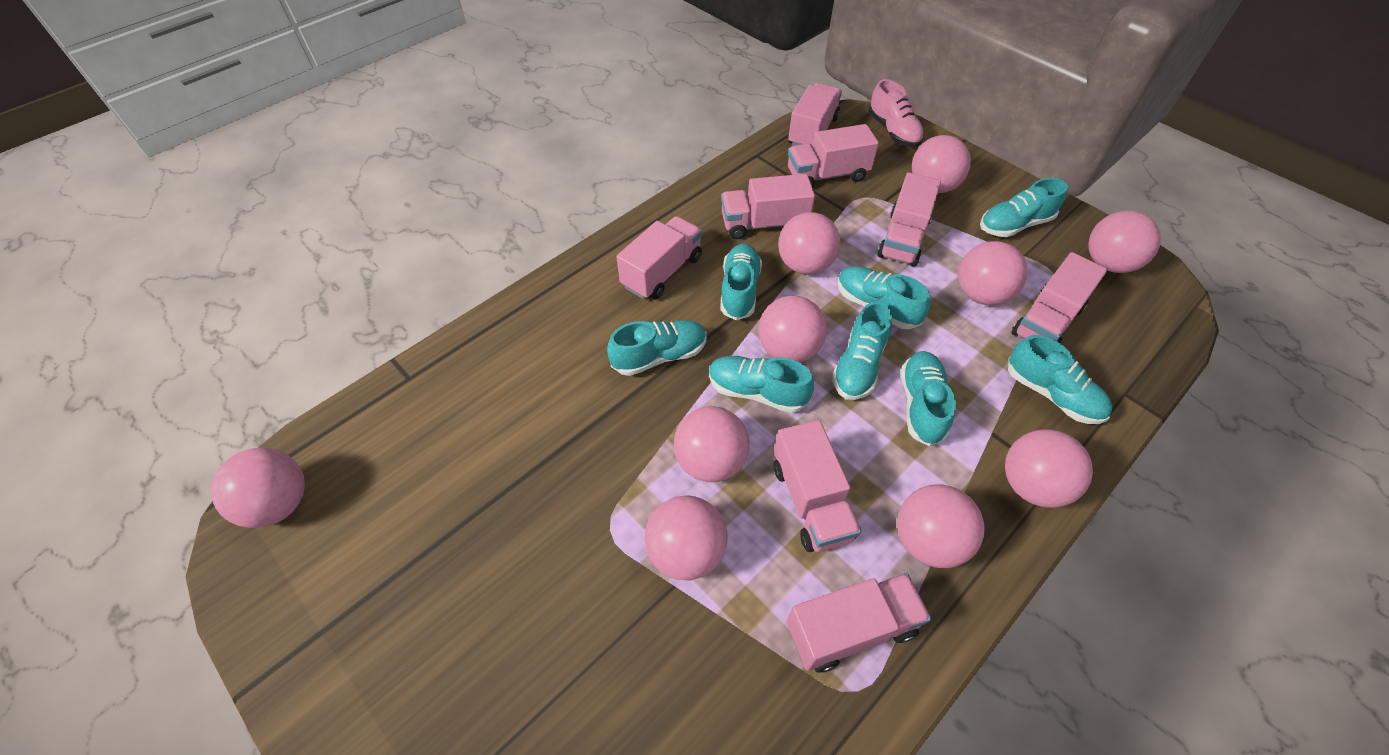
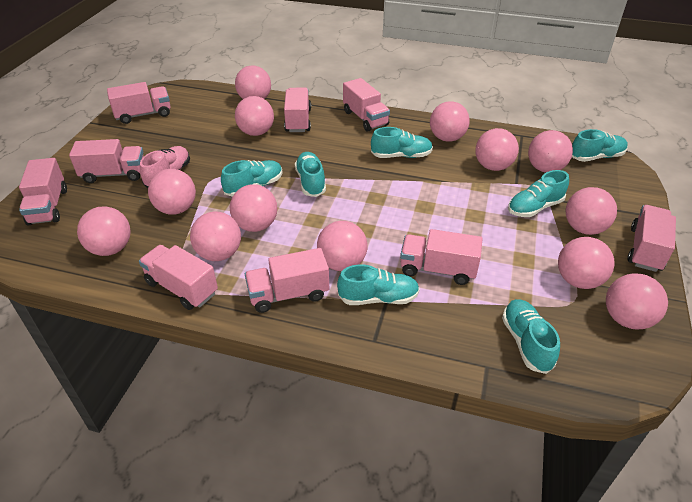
pink ball: [211,448,305,528] [645,495,728,580] [674,406,750,482] [758,296,827,362] [778,212,841,275] [897,484,985,568] [912,135,971,193] [958,241,1028,305] [1005,429,1093,508] [1088,211,1161,273] = 10 -> [77,206,131,256] [148,169,196,215] [190,212,241,261] [230,184,277,232] [235,65,271,99] [235,96,274,136] [317,221,368,271] [430,101,470,142] [475,128,519,171] [528,130,573,173] [558,237,615,289] [566,187,617,235] [606,274,668,329] = 13
pink truck: [616,216,702,300] [721,174,815,239] [774,420,861,552] [787,573,931,673] [788,83,842,146] [788,124,879,187] [877,172,941,267] [1011,252,1107,344] = 8 -> [19,158,67,226] [69,139,144,183] [107,82,171,124] [139,245,218,310] [245,248,329,313] [284,88,311,132] [343,78,390,132] [400,229,482,285] [628,205,676,272] = 9
turquoise shoe: [607,320,707,376] [709,356,814,413] [720,243,762,320] [832,301,892,400] [838,266,930,329] [901,351,956,446] [980,178,1068,237] [1008,335,1113,424] = 8 -> [221,160,283,197] [295,152,326,197] [337,265,420,305] [371,127,433,158] [502,299,560,374] [508,170,569,217] [572,129,628,162] = 7

